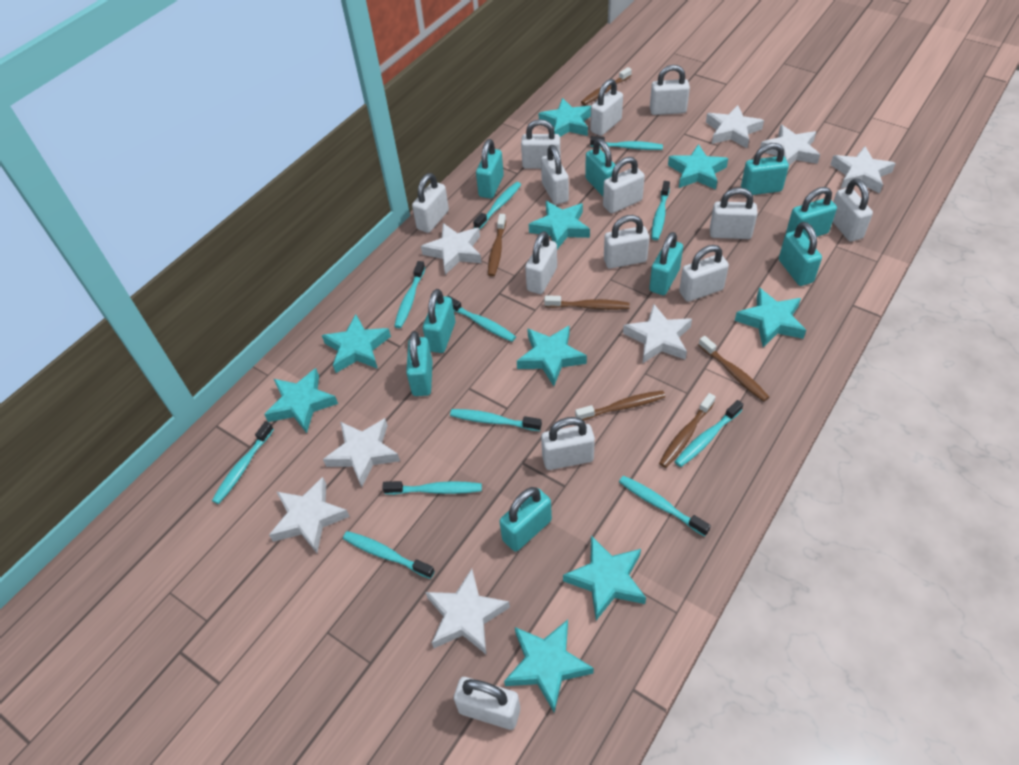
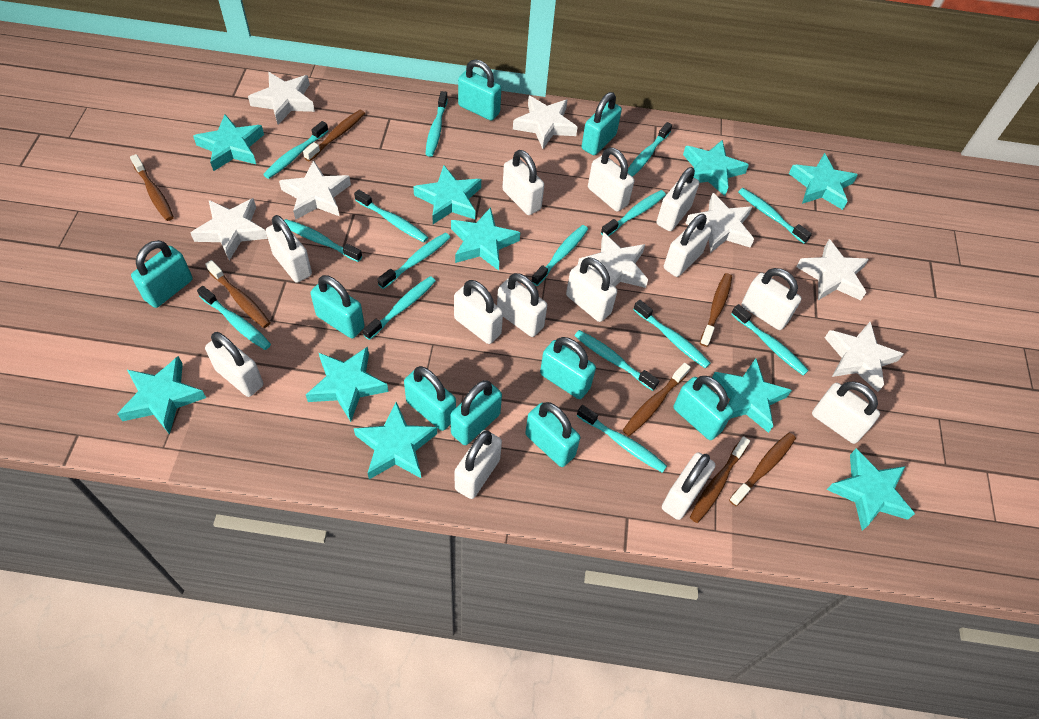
brown toothbrush: [488,214,506,277] [544,295,630,310] [575,390,665,421] [581,67,632,105] [659,393,716,468] [699,336,769,402] = 6 -> [130,154,174,221] [205,260,271,328] [303,110,365,162] [623,363,691,436] [690,436,750,523] [700,273,732,347] [729,433,796,506] = 7
turquoise star: [264,368,338,433] [322,314,391,373] [504,620,594,712] [517,325,587,386] [529,201,590,249] [539,98,591,137] [563,536,646,620] [668,144,728,189] [735,288,806,347] = 9 -> [117,356,206,435] [193,114,264,171] [306,347,388,422] [354,402,437,479] [413,165,481,224] [451,207,520,270] [683,140,749,196] [712,358,792,433] [789,153,858,210] [827,449,915,531] = 10
turquoise toothbrush: [212,421,274,504] [343,531,435,579] [382,481,482,495] [394,261,425,328] [448,296,516,342] [450,409,542,431] [473,182,521,230] [590,136,663,150] [619,475,711,536] [651,181,670,240] [674,400,743,467] = 11 -> [197,286,271,350] [263,121,328,179] [284,219,362,262] [354,189,428,243] [363,276,436,340] [377,232,451,289] [425,91,448,157] [532,225,588,286] [575,330,659,391] [577,405,667,473] [601,190,666,236] [628,122,672,177] [633,300,711,368] [731,304,809,375] [738,188,812,244] = 15

